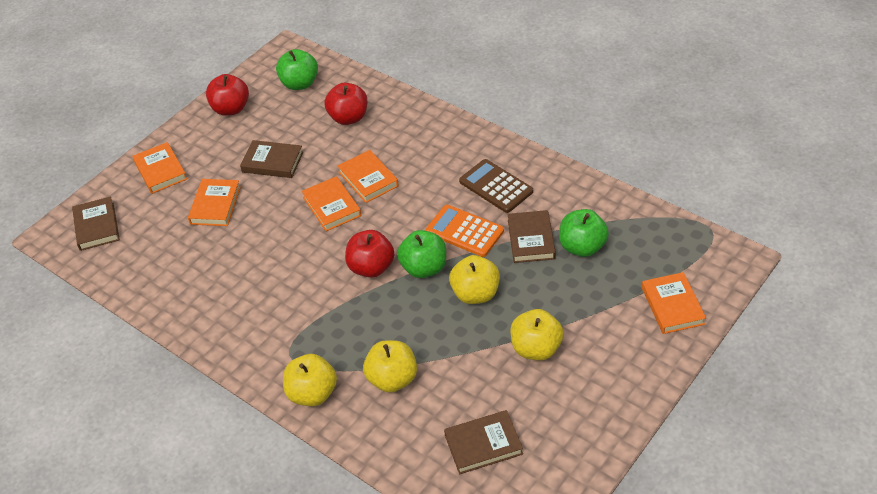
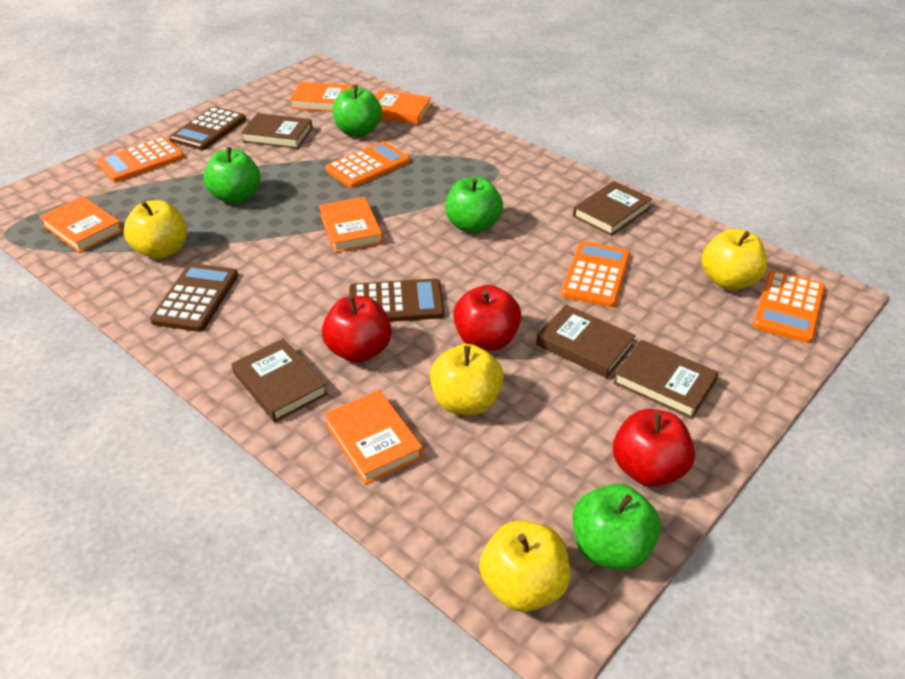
brown book: [72,196,120,251] [240,140,303,178] [444,410,523,474] [508,210,556,263] = 4 -> [231,338,328,422] [241,113,312,149] [536,305,636,378] [573,181,652,236] [614,340,719,419] = 5
brown calculator: [459,159,533,213] = 1 -> [150,263,238,332] [170,106,246,150] [349,278,444,322] = 3
green apple: [276,49,318,90] [397,230,446,278] [559,209,609,257] = 3 -> [204,147,261,204] [333,85,382,137] [445,177,503,234] [573,484,661,570] = 4
orange calculator: [426,205,504,257] = 1 -> [97,137,184,182] [326,141,410,188] [561,241,630,307] [753,270,825,343] = 4

